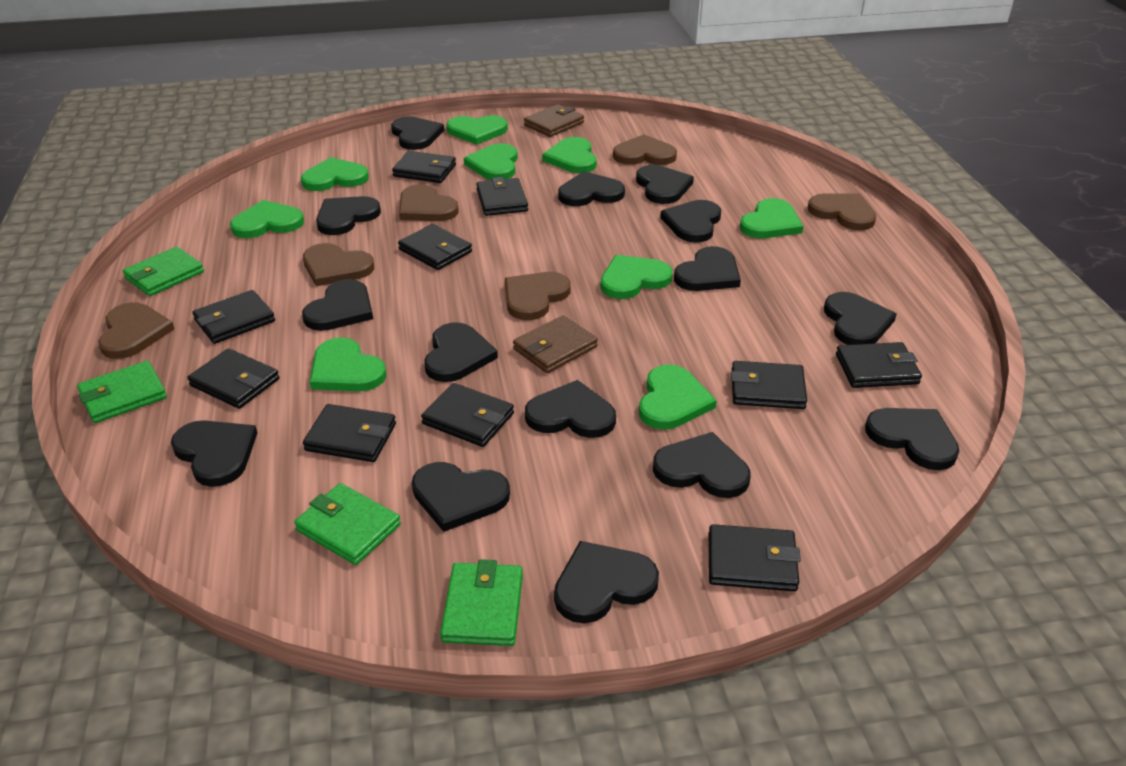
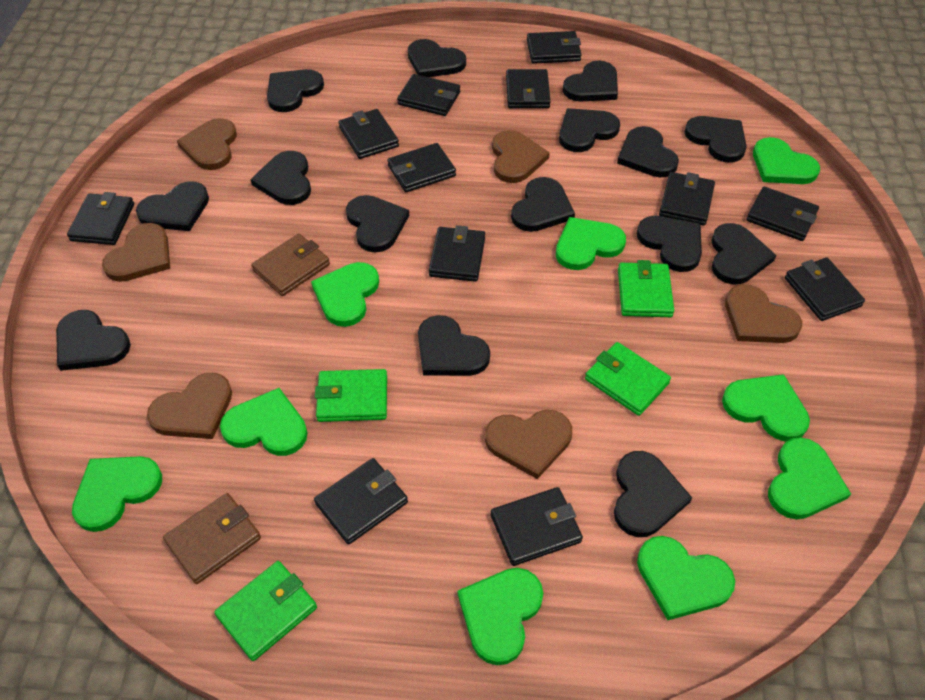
black wallet: [187,348,280,409] [192,290,275,344] [303,404,396,462] [392,151,456,183] [398,224,472,270] [421,383,514,447] [476,177,528,216] [709,524,801,591] [731,361,807,409] [836,342,922,388] = 10 -> [67,192,134,245] [314,458,408,545] [339,109,399,159] [387,143,456,192] [397,74,460,116] [429,225,485,282] [491,487,583,566] [506,69,551,108] [527,31,582,64] [659,172,715,226] [747,187,819,241] [785,258,865,321] = 12

